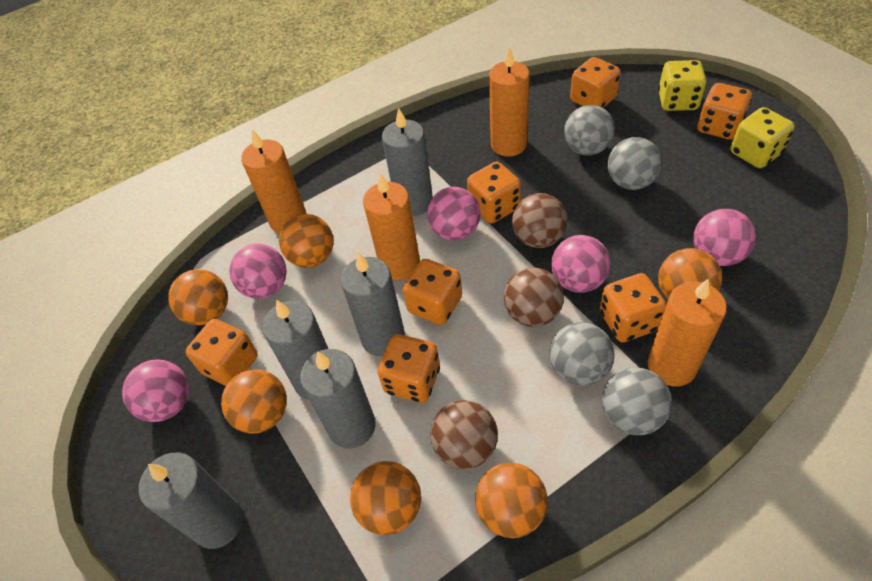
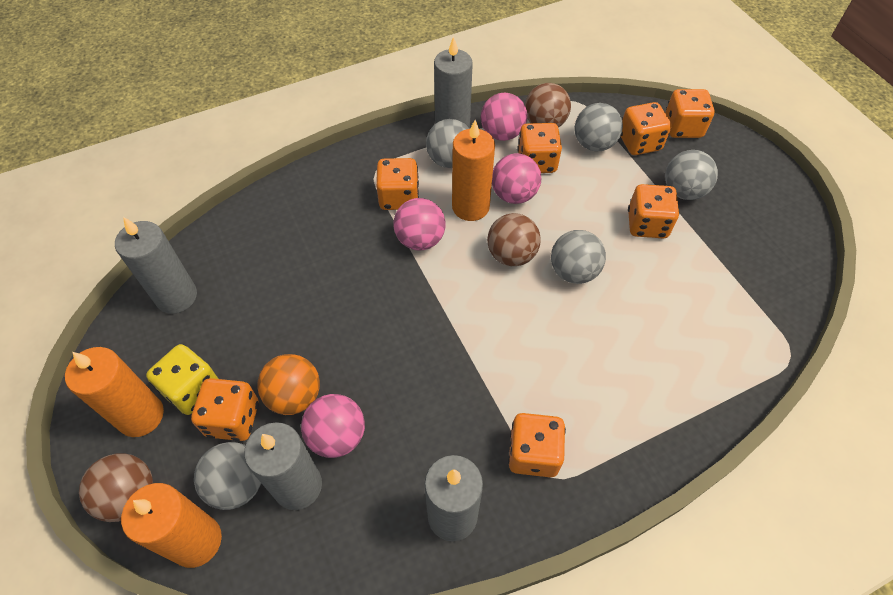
grey ball: [550,322,615,386] [564,105,615,156] [602,367,672,435] [608,137,662,190] = 4 -> [194,442,261,510] [426,119,469,168] [551,230,606,284] [575,103,623,151] [665,150,718,200] = 5
grey candle: [139,453,243,549] [262,300,328,399] [300,349,376,448] [341,252,405,356] [382,108,433,216] = 5 -> [115,217,197,314] [244,422,322,510] [424,455,483,542] [434,36,473,129] = 4
orange ball: [168,269,228,325] [221,369,287,434] [279,214,334,268] [350,461,421,535] [475,463,548,538] [658,248,722,299] = 6 -> [257,354,320,415] = 1
orange candle: [241,129,307,234] [363,173,420,280] [489,47,530,156] [648,279,727,386] = 4 -> [65,347,164,437] [121,483,222,568] [452,120,495,221] = 3
pink ball: [122,360,189,422] [229,244,287,299] [427,187,481,240] [551,235,611,293] [693,209,756,266] = 5 -> [301,394,365,458] [393,198,446,250] [481,93,527,141] [492,153,541,204] = 4
yellow dice: [658,60,707,111] [730,107,795,168] = 2 -> [146,344,218,415] = 1

